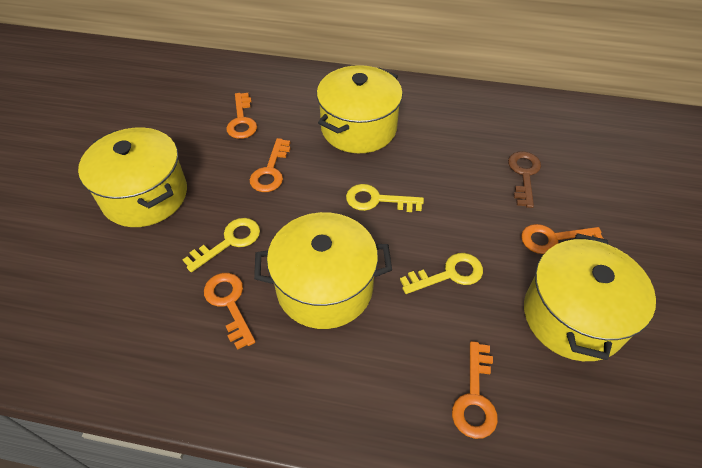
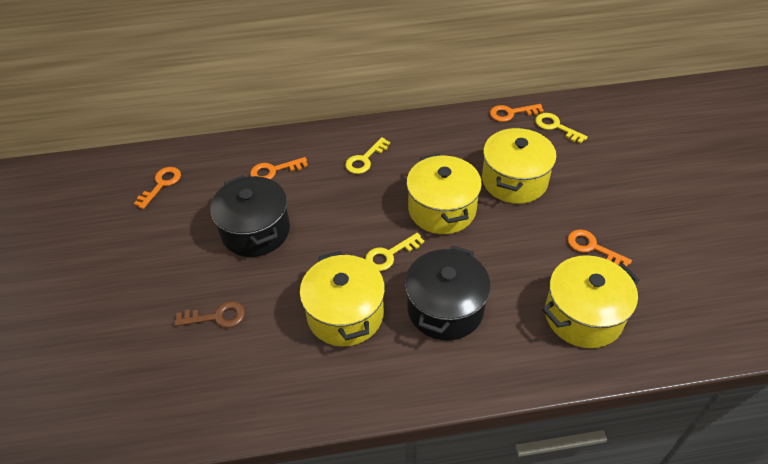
black pot: none = 0 -> [210,175,290,257] [405,245,491,341] = 2
orange key: [204,273,255,350] [226,93,257,139] [250,138,291,192] [452,341,498,439] [521,224,603,254] = 5 -> [134,167,181,209] [250,157,308,179] [490,104,544,122] [568,230,632,267] = 4

